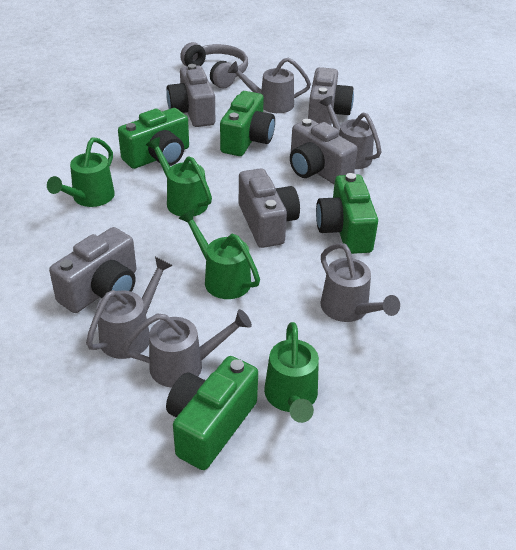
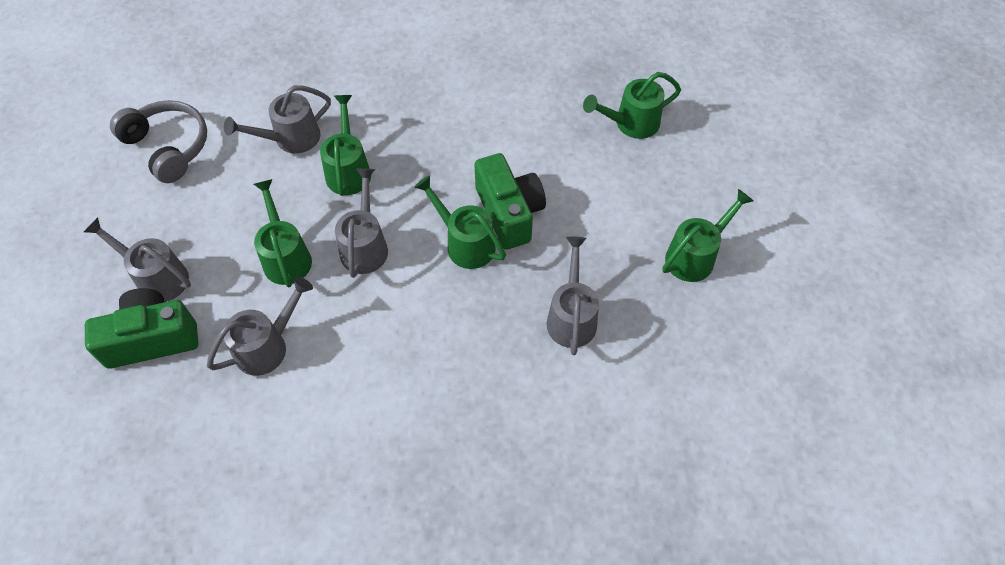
green camera: [118,108,189,169] [166,356,258,470] [220,91,275,156] [316,173,378,254] = 4 -> [85,288,198,369] [474,153,546,250] = 2
green watering can: [47,137,115,207] [146,137,212,216] [178,209,260,299] [264,322,319,423] = 4 -> [254,179,312,287] [320,95,371,196] [414,176,506,269] [583,72,681,139] [663,189,753,282] = 5
grey camera: [49,227,137,313] [166,64,215,127] [239,168,300,248] [290,119,358,184] [308,67,354,125] = 5 -> none = 0

